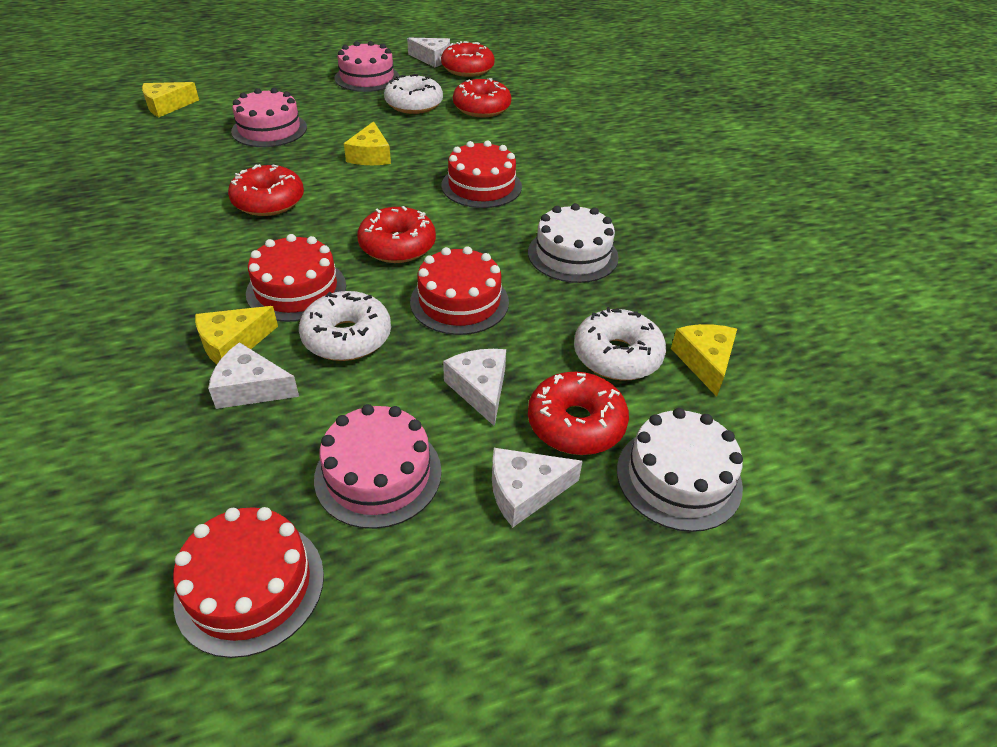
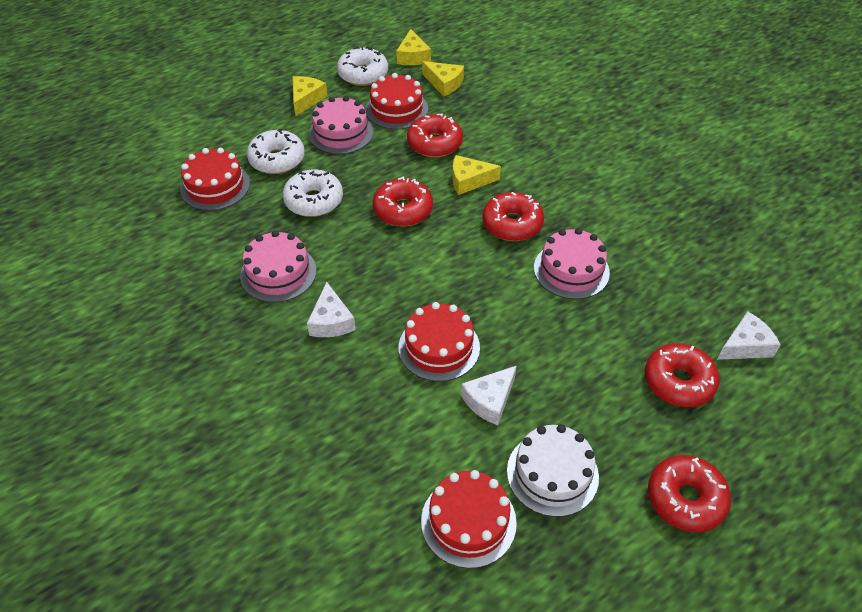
white cake: [528,203,619,283] [617,408,743,532] = 2 -> [507,424,599,517] = 1
white cheese: [208,342,299,409] [407,38,450,67] [443,349,506,426] [492,448,583,527] = 4 -> [307,282,356,337] [461,366,517,425] [717,311,781,360] = 3

